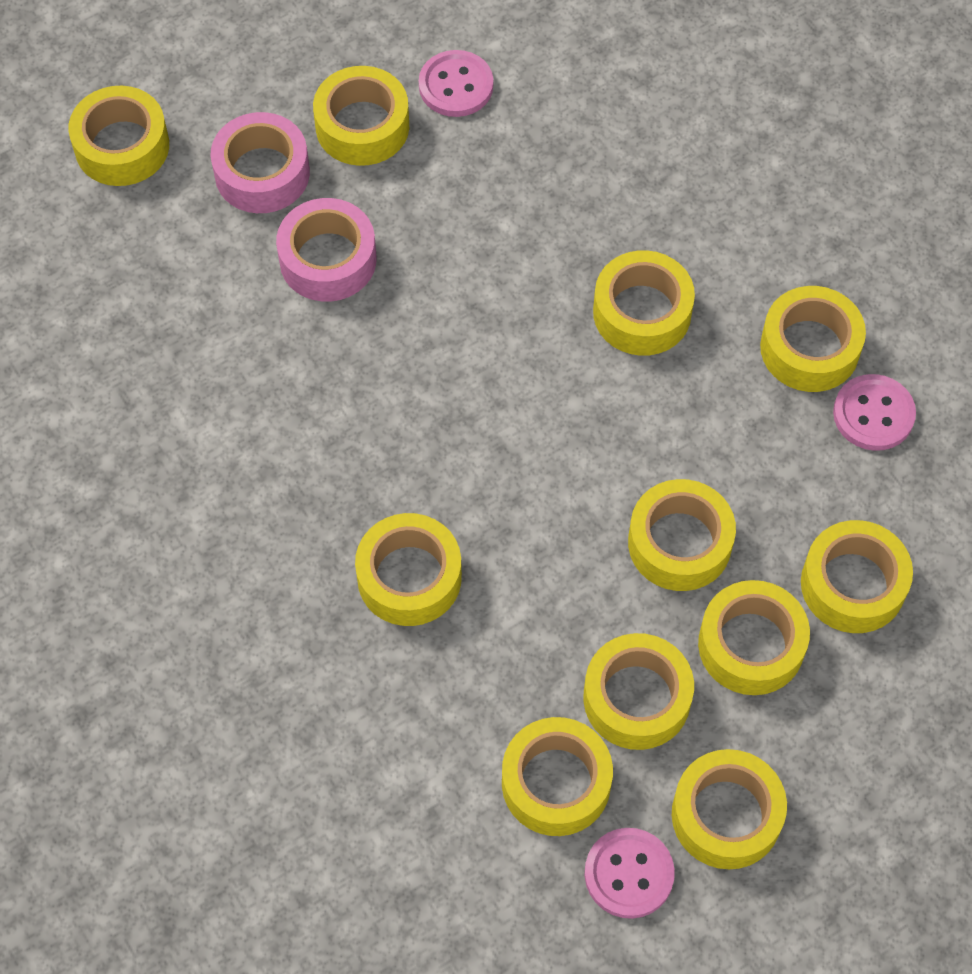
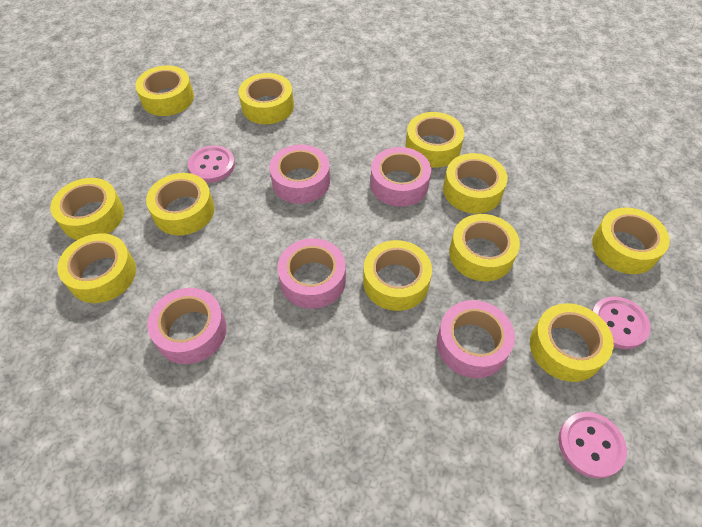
pink tape: [211,112,310,213] [276,198,376,302] = 2 -> [147,288,227,364] [270,144,330,204] [277,238,346,309] [371,147,431,207] [437,300,515,378] = 5

